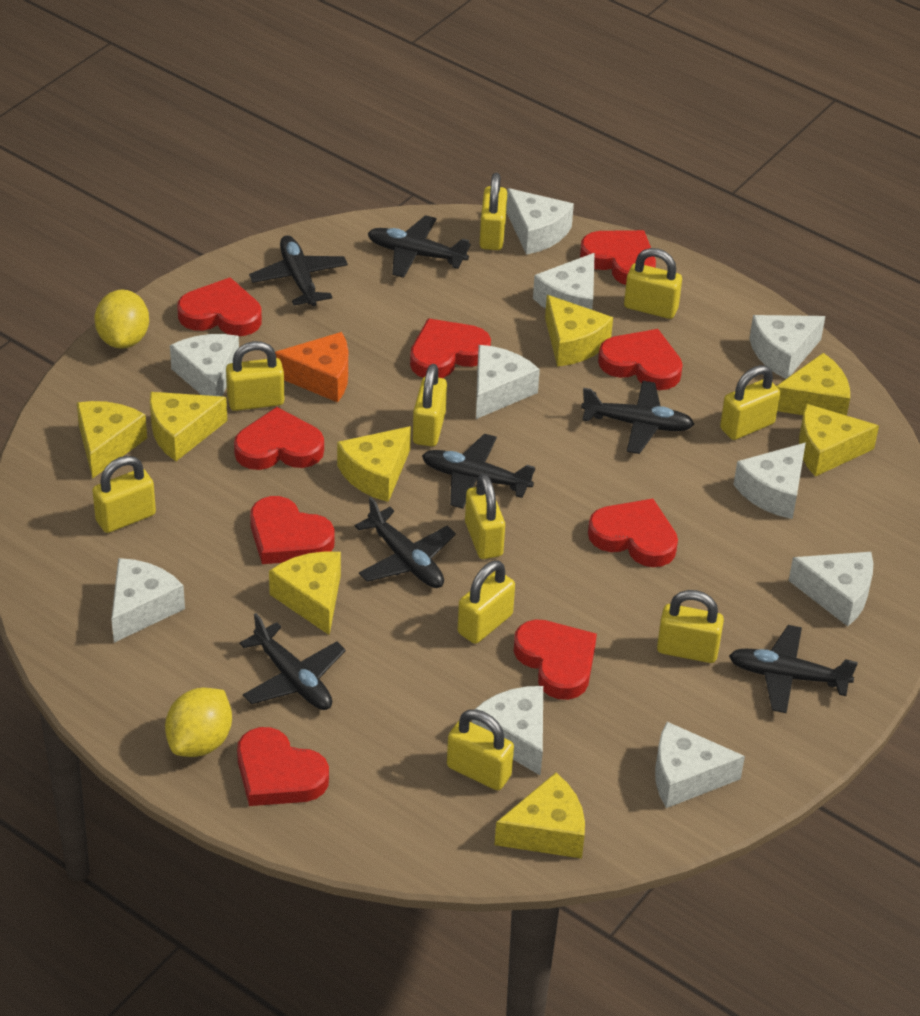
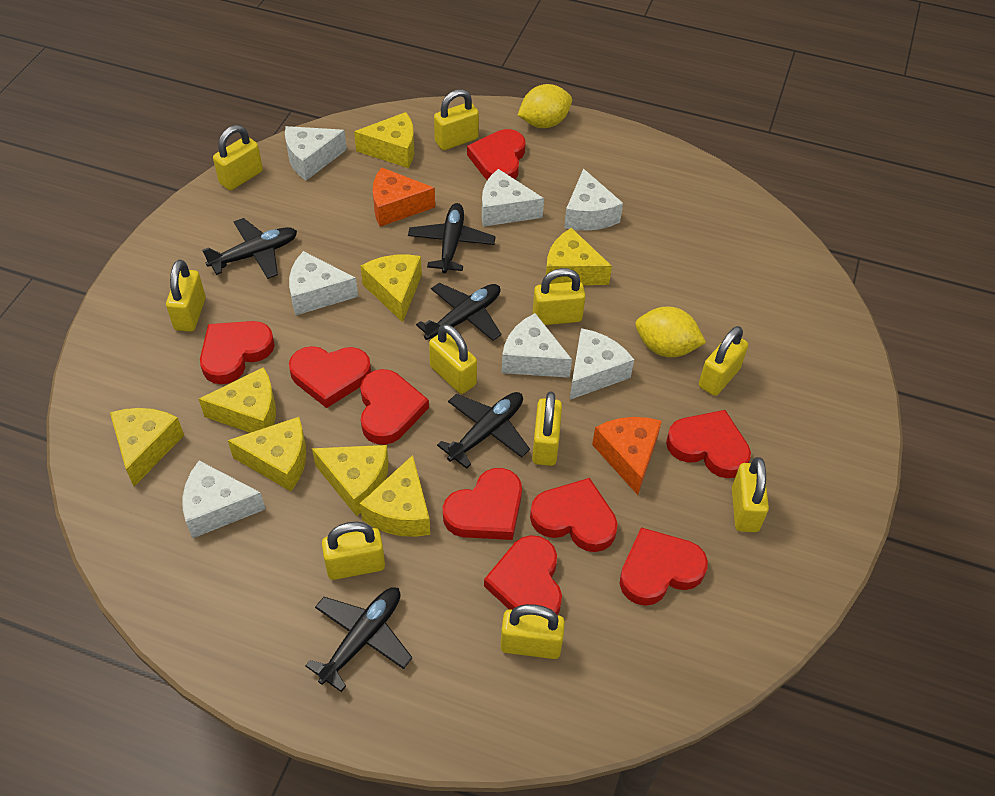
black plane: [240,613,346,710] [249,235,348,307] [355,497,456,588] [368,215,471,278] [422,434,535,509] [581,381,694,454] [729,625,858,713] = 7 -> [202,218,297,279] [305,587,412,692] [408,203,496,273] [416,283,501,341] [437,392,530,469] = 5
orange cheese: [275,332,348,402] = 1 -> [373,167,435,227] [592,417,662,495] = 2
white cheese: [111,558,185,643] [170,334,239,396] [472,686,543,776] [476,345,540,419] [506,188,574,255] [533,253,595,310] [655,722,745,808] [733,443,806,519] [749,315,825,379] [789,552,873,626] = 10 -> [183,461,265,538] [285,126,347,180] [289,251,358,315] [482,169,544,227] [502,313,572,378] [564,168,623,231] [570,328,634,400] = 7

